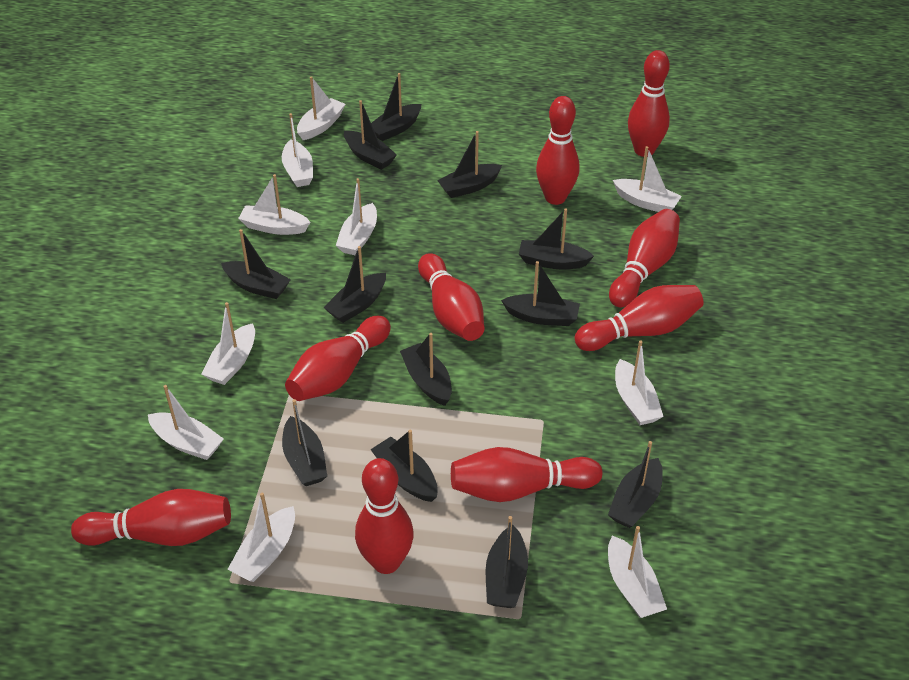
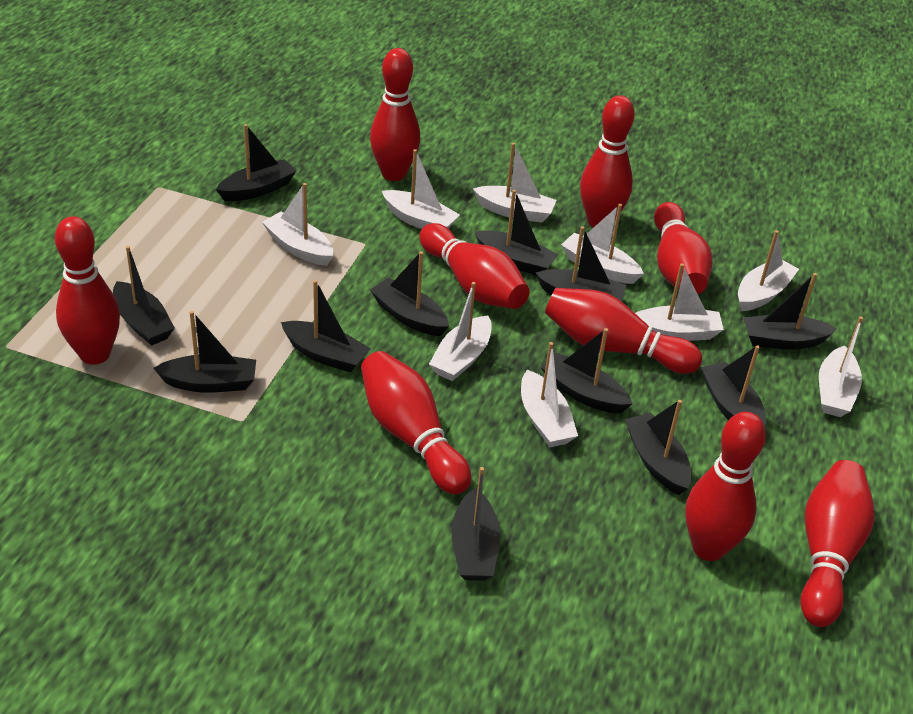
white boat: [148,385,224,460] [201,302,255,385] [227,492,295,582] [238,174,310,235] [282,113,313,187] [297,76,346,140] [336,178,377,255] [608,526,667,618] [613,146,682,212] [615,340,664,425] = 10 -> [262,183,333,266] [382,149,460,229] [429,282,492,381] [473,143,556,223] [521,342,578,447] [561,204,644,284] [635,263,724,341] [738,230,799,311] [819,316,863,417] = 9

